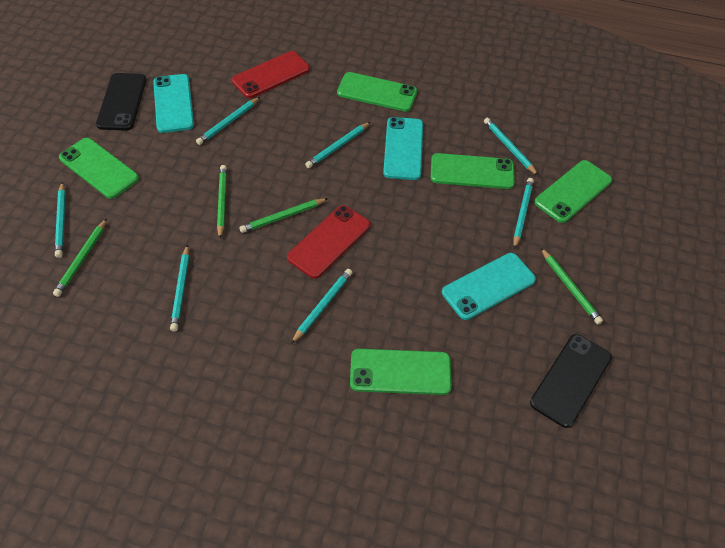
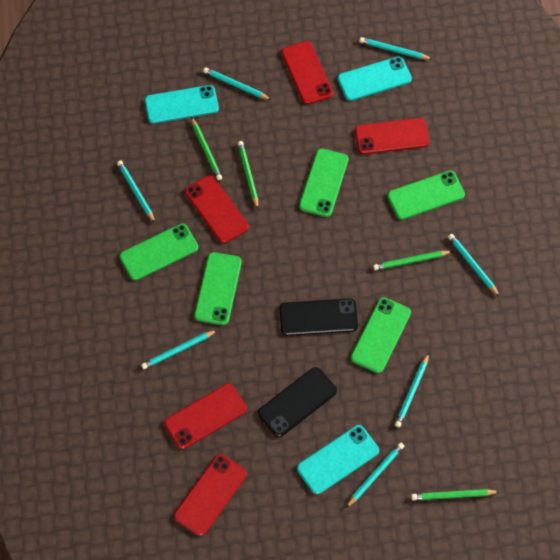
red phone: [232,51,310,98] [287,205,370,279] = 2 -> [164,383,247,449] [174,454,247,536] [185,175,249,243] [281,41,333,105] [355,118,430,154] = 5

